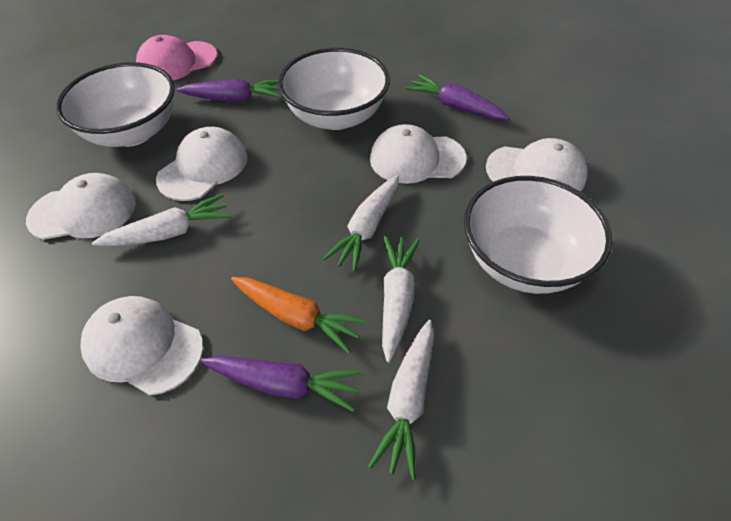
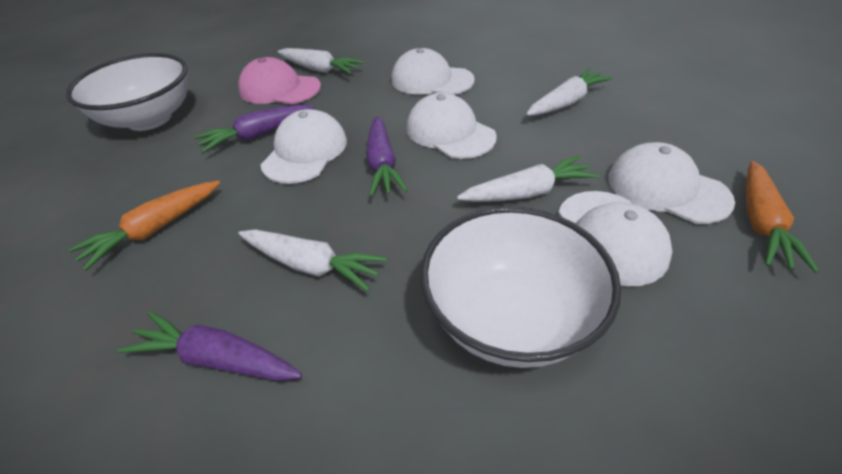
orange carrot: [231,277,368,354] = 1 -> [68,181,220,271] [745,161,819,273] = 2
white bowl: [56,62,175,147] [278,48,390,130] [464,176,612,294] = 3 -> [66,53,188,131] [420,206,621,368] = 2

